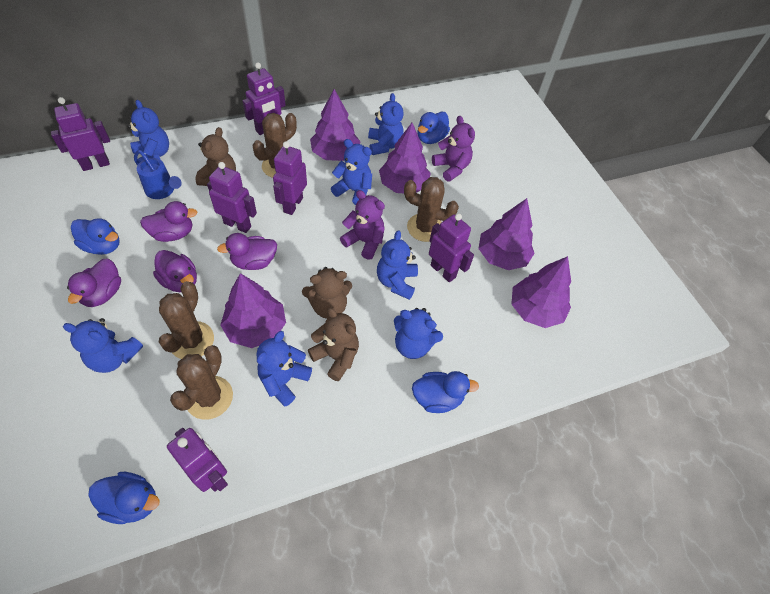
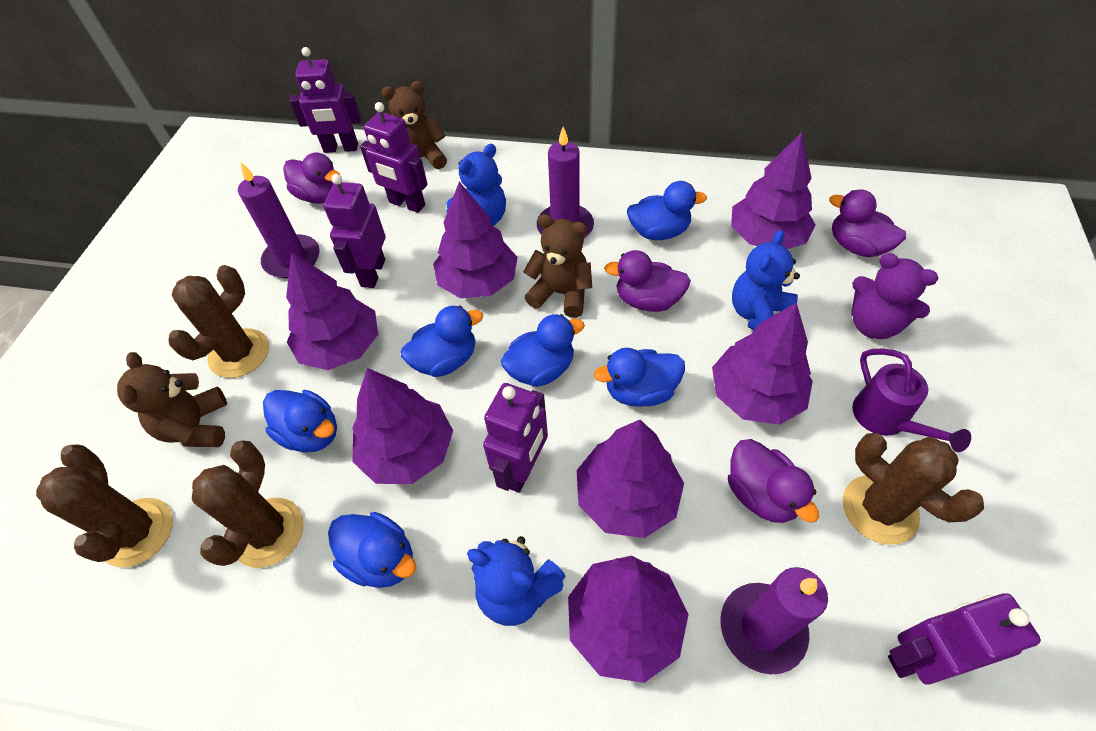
blue duck: [71,218,120,255] [88,472,160,524] [412,371,479,413] [418,112,450,144] = 4 -> [263,390,337,453] [328,512,416,588] [401,306,483,377] [501,314,585,387] [594,348,685,407] [627,181,707,240] = 6
blue teddy bear: [63,318,143,373] [128,100,169,163] [257,331,312,407] [331,139,372,205] [368,93,404,155] [377,230,418,300] [394,308,443,359] = 7 -> [446,144,506,226] [467,536,566,626] [732,230,800,330] = 3
blue watering can: [134,150,182,199] = 1 -> none = 0
purple candle: none = 0 -> [238,162,320,278] [537,127,594,239] [720,567,828,674] = 3
purple robot: [51,97,110,171] [167,428,228,492] [207,162,257,233] [243,62,286,135] [273,141,307,215] [429,213,474,282] = 6 -> [289,47,361,153] [323,174,385,288] [360,102,428,213] [483,383,548,493] [888,593,1041,685] = 5
purple teddy bear: [340,190,385,260] [432,116,475,182] = 2 -> [851,253,938,339] = 1
purple tree: [220,273,286,348] [310,89,361,161] [379,123,431,193] [478,198,535,270] [512,256,571,328] = 5 -> [286,252,378,370] [352,368,453,484] [433,182,518,298] [568,556,689,683] [577,420,684,538] [712,302,813,425] [731,132,816,249] = 7
purple watering can: none = 0 -> [852,349,971,452] = 1

